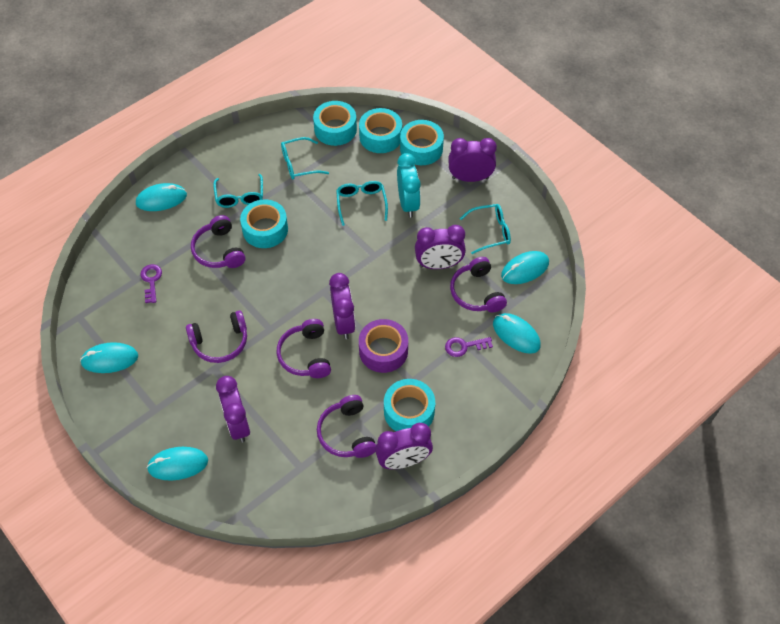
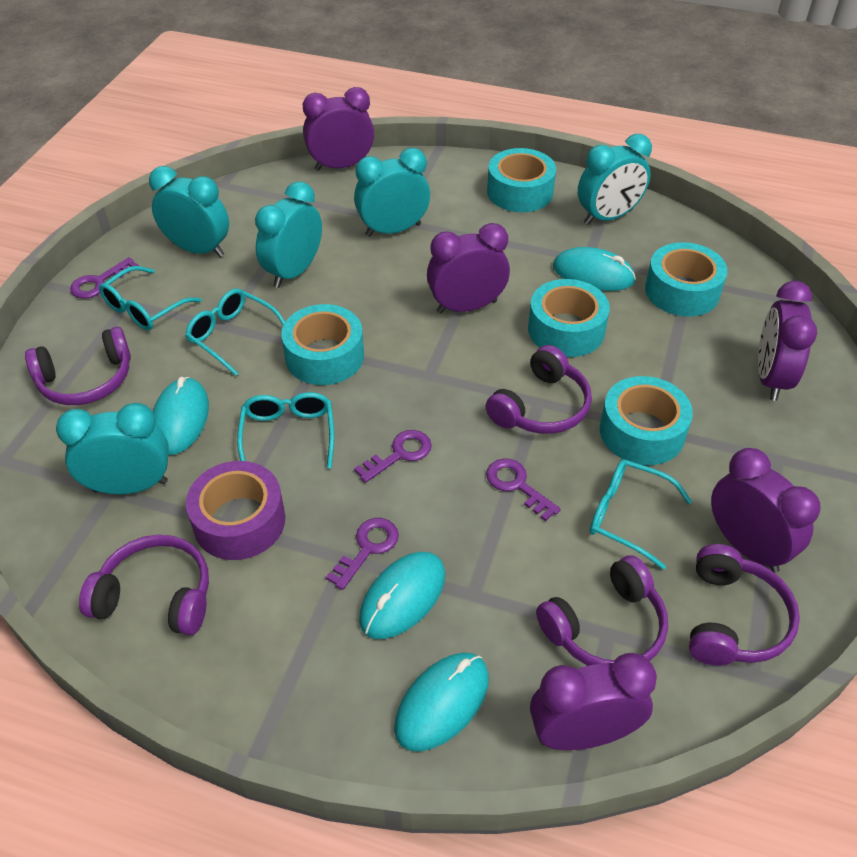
purple key: [140,264,162,303] [445,337,493,357] = 2 -> [70,257,138,299] [326,518,399,590] [354,430,432,483] [486,458,561,521] = 4
turquoise clock: [397,153,421,218] = 1 -> [56,403,169,494] [149,166,229,257] [255,181,322,288] [354,148,430,237] [578,134,652,225] = 5
turquoise mouse: [80,342,138,373] [136,183,187,211] [147,447,208,481] [493,313,541,354] [501,251,549,284] = 5 -> [153,377,209,455] [359,552,445,639] [394,653,489,752] [553,247,636,291] = 4

